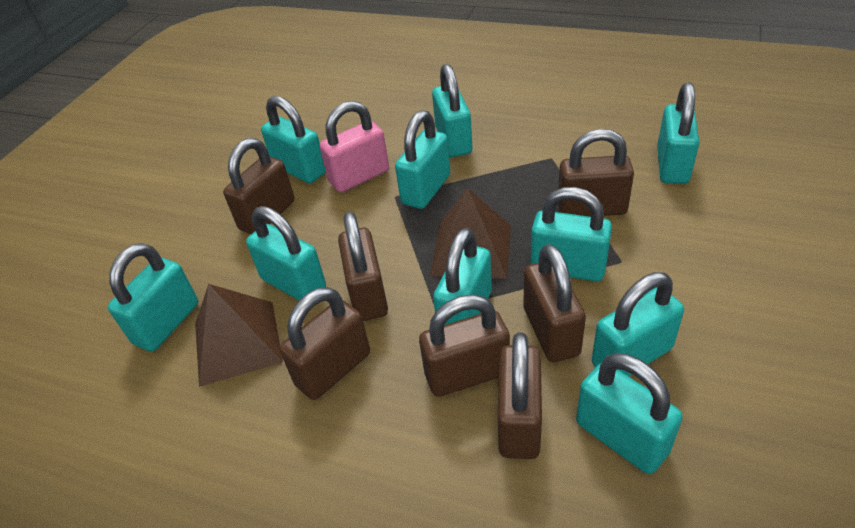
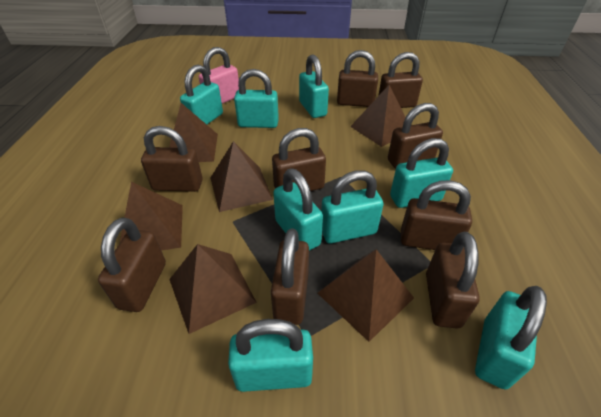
brown padlock: [223,138,294,234] [279,287,370,400] [338,211,388,321] [419,294,510,397] [498,332,542,459] [523,244,586,362] [558,129,634,217] = 7 -> [98,217,166,312] [141,126,203,192] [271,228,309,325] [272,128,326,191] [337,50,378,107] [378,52,423,108] [388,103,443,169] [401,180,472,250] [426,232,480,329] = 9
brown pyramid: [195,284,283,387] [430,188,511,279] = 2 -> [120,182,183,250] [169,103,218,162] [169,244,257,334] [210,141,273,212] [318,249,414,342] [350,85,406,147] = 6
turquoise padlock: [108,243,198,352] [246,206,326,300] [261,96,326,183] [395,110,450,209] [432,64,472,157] [433,228,492,325] [530,187,612,281] [576,353,683,474] [592,272,684,376] [657,83,700,184] = 10 -> [180,65,223,124] [228,319,313,392] [234,69,279,128] [273,168,323,251] [299,54,329,118] [321,170,384,244] [390,138,453,208] [475,286,547,389] = 8

